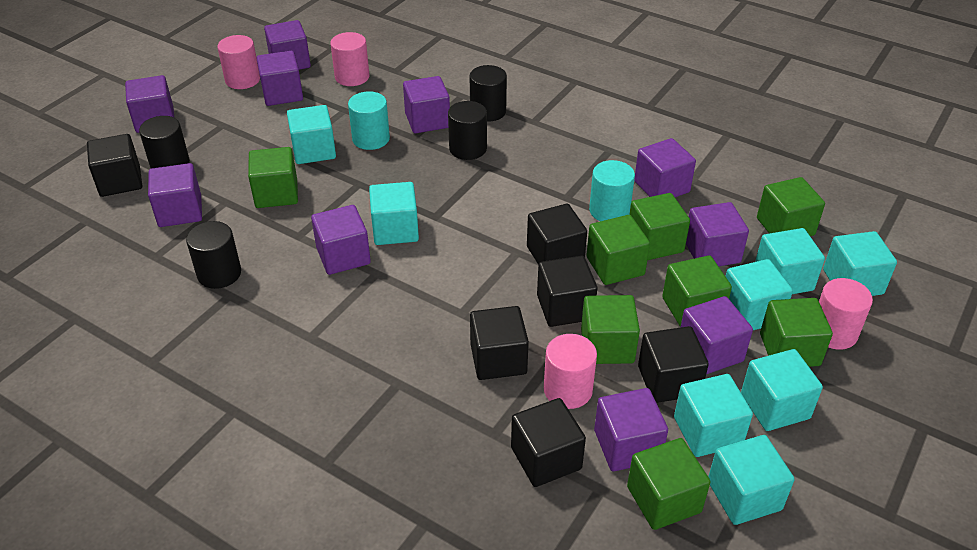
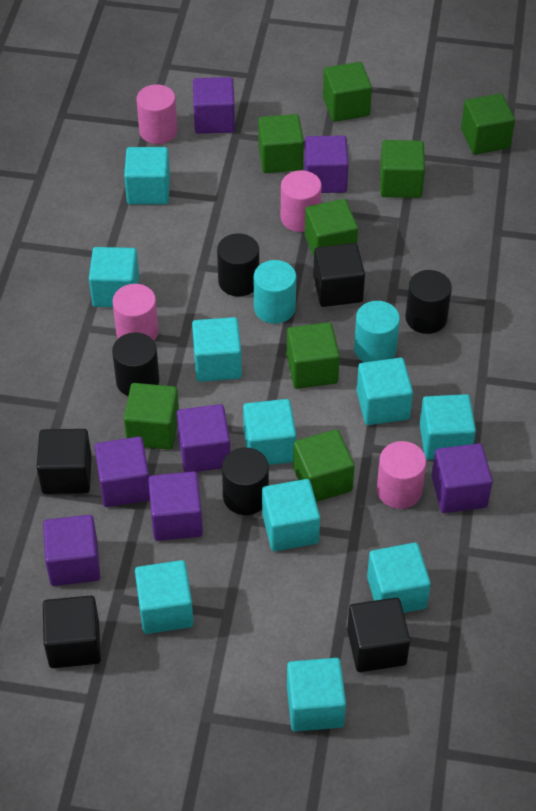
black cube: [87,134,142,197] [470,306,529,380] [511,398,586,487] [527,204,587,264] [537,256,597,327] [638,326,709,403] = 6 -> [37,429,92,494] [43,596,101,668] [313,243,365,307] [347,598,410,672] = 4
purple cube: [125,75,175,133] [148,163,202,227] [256,51,303,106] [264,20,311,70] [311,205,371,275] [403,76,450,133] [594,388,668,471] [634,138,696,197] [680,296,753,374] [686,202,749,266] = 10 -> [43,515,100,586] [95,437,150,507] [148,471,203,541] [177,404,230,472] [193,77,235,134] [304,136,349,193] [432,443,493,513] = 7
turquoise cube: [287,105,336,164] [369,182,419,245] [674,374,753,457] [708,435,795,525] [725,259,793,330] [741,349,823,431] [755,228,825,294] [823,231,897,296] = 8 -> [89,247,139,307] [124,147,170,204] [135,560,194,634] [192,317,242,382] [243,399,296,465] [262,479,320,551] [287,658,346,732] [357,358,413,425] [367,543,431,613] [420,394,476,460] = 10

